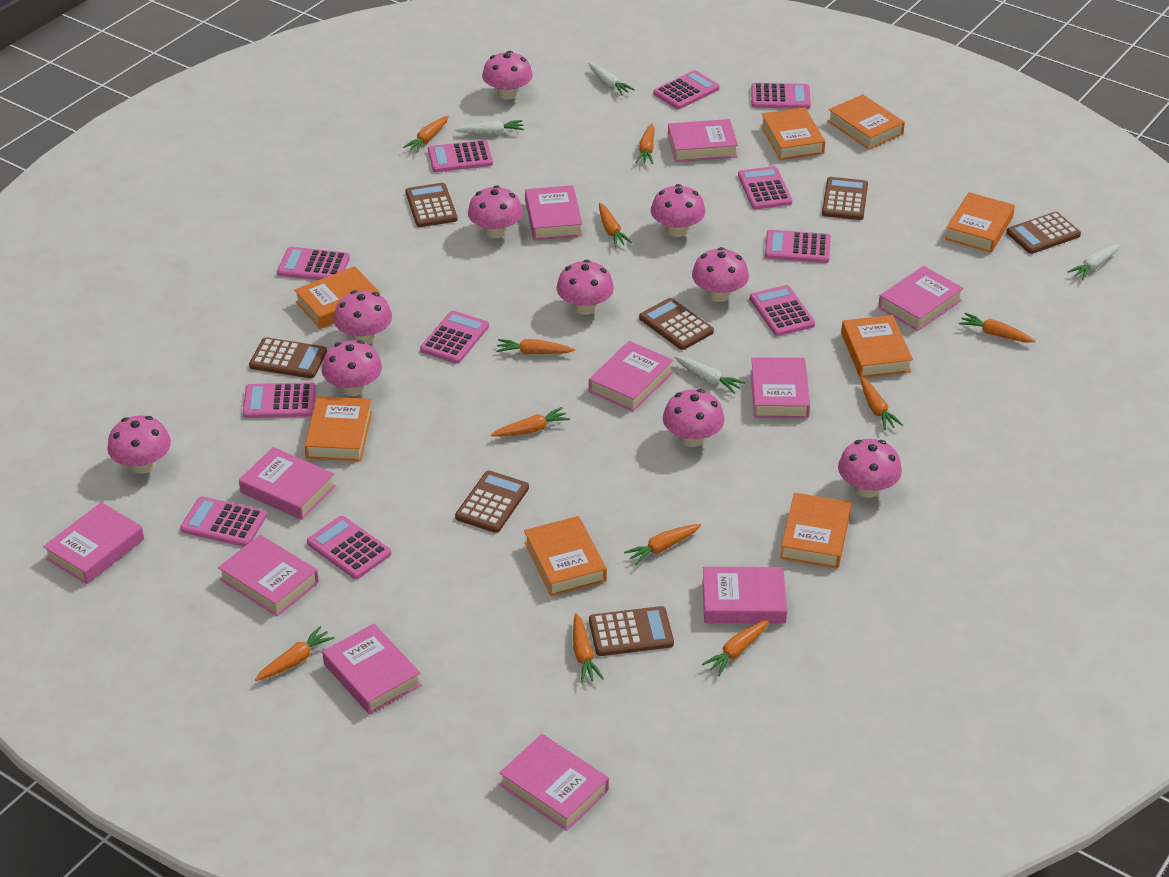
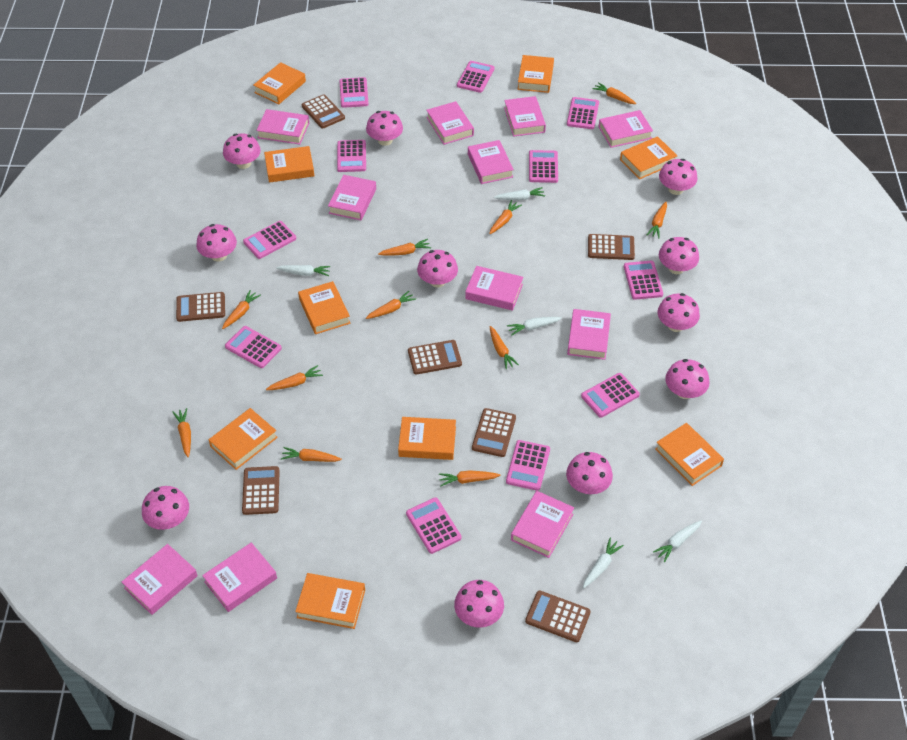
orange book: [294,266,380,329] [304,396,372,461] [524,516,607,596] [761,107,825,160] [780,493,851,569] [828,94,905,150] [841,315,913,378] [945,192,1015,253] = 8 -> [209,408,278,470] [253,62,306,104] [264,146,314,183] [295,573,365,629] [298,281,350,334] [398,417,456,460] [518,55,554,93] [620,136,677,179] [655,423,724,486] = 9
pink mushroom: [108,416,171,474] [322,340,382,396] [334,290,392,344] [468,185,523,238] [482,51,533,100] [557,260,614,315] [651,184,705,237] [663,389,724,447] [692,247,749,302] [838,439,902,497] = 10 -> [142,486,189,530] [196,224,237,262] [223,134,261,169] [366,111,403,146] [417,250,458,288] [454,580,504,627] [566,452,613,494] [657,293,700,332] [659,159,697,195] [659,237,699,274] [665,359,709,399] = 11
white carrot: [455,120,524,135] [588,63,635,95] [674,356,745,394] [1068,244,1120,280] = 4 -> [276,265,330,276] [494,187,545,200] [507,317,562,336] [583,538,624,588] [653,520,702,562] = 5

